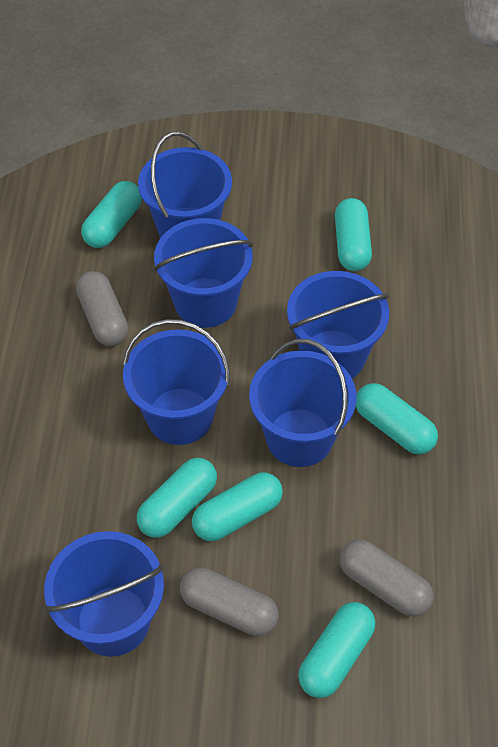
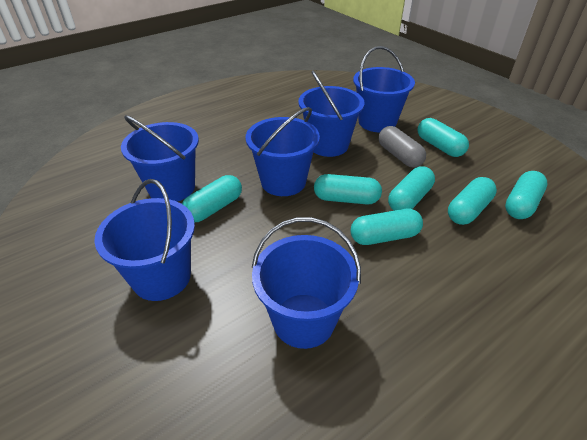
grey capsule: [76,271,128,346] [180,568,278,636] [340,539,434,617] = 3 -> [378,126,426,168] = 1
turquoise capsule: [81,181,142,248] [137,458,217,538] [192,472,283,541] [298,602,375,698] [335,198,372,271] [356,383,438,455] = 6 -> [182,175,242,222] [314,174,382,204] [350,209,423,245] [388,166,435,211] [418,118,469,157] [448,177,497,225] [505,171,547,219] = 7

